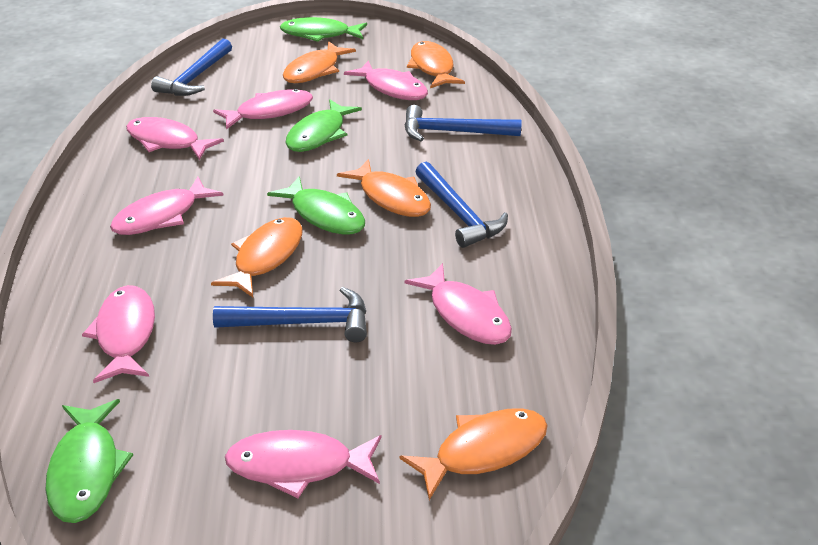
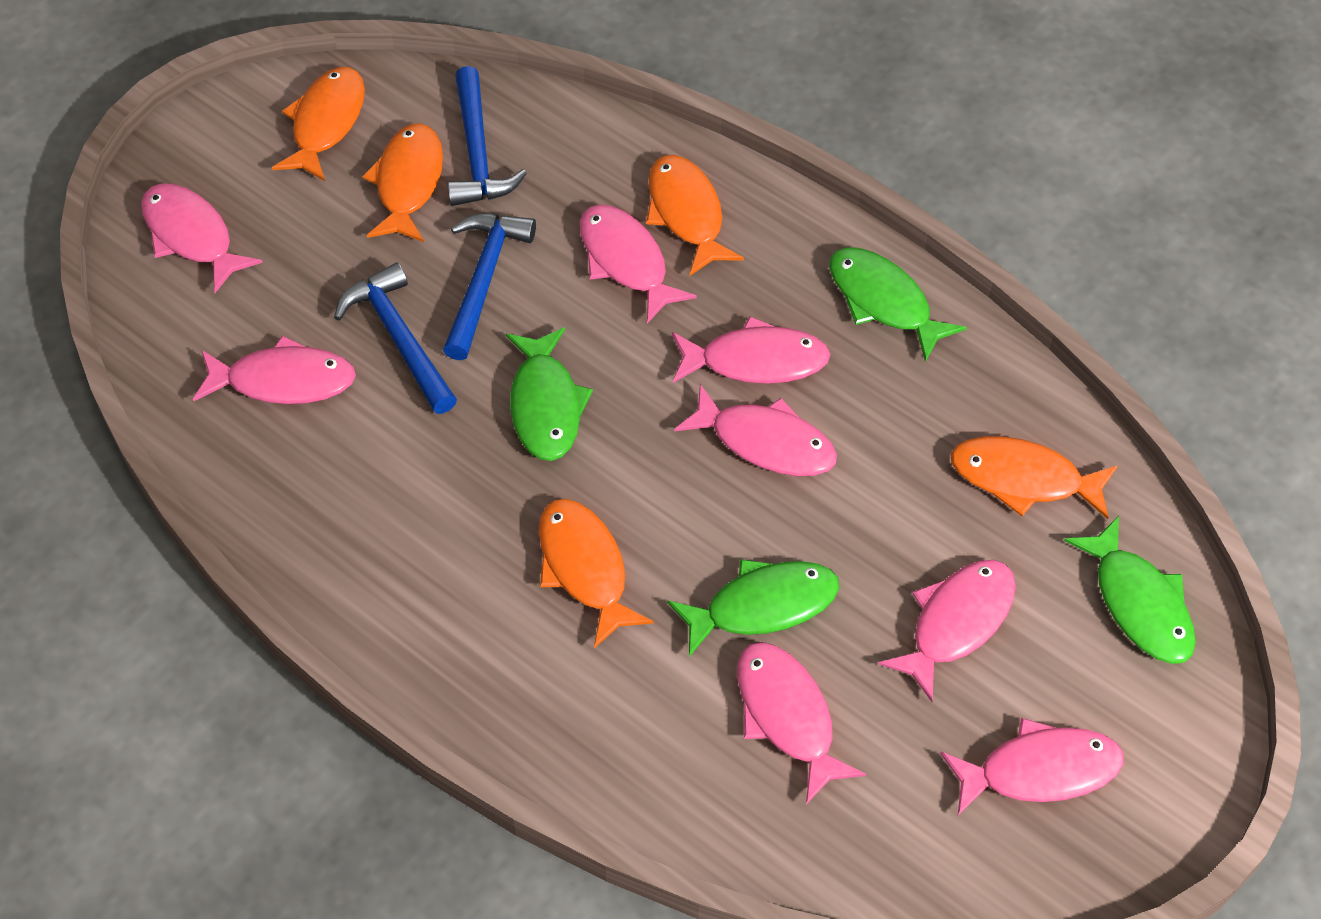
blue hammer: [151,39,232,96] [213,287,367,342] [404,105,522,141] [415,162,508,248] = 4 -> [334,263,457,414] [443,214,536,360] [447,66,527,206] = 3
pink fish: [82,285,155,383] [110,177,224,235] [126,117,224,160] [213,89,313,130] [225,430,381,498] [344,60,428,100] [404,263,512,345] = 7 -> [141,184,263,293] [193,335,356,404] [580,204,697,324] [672,316,830,384] [674,384,837,476] [737,642,866,804] [878,560,1016,702] [940,718,1124,815] = 8

